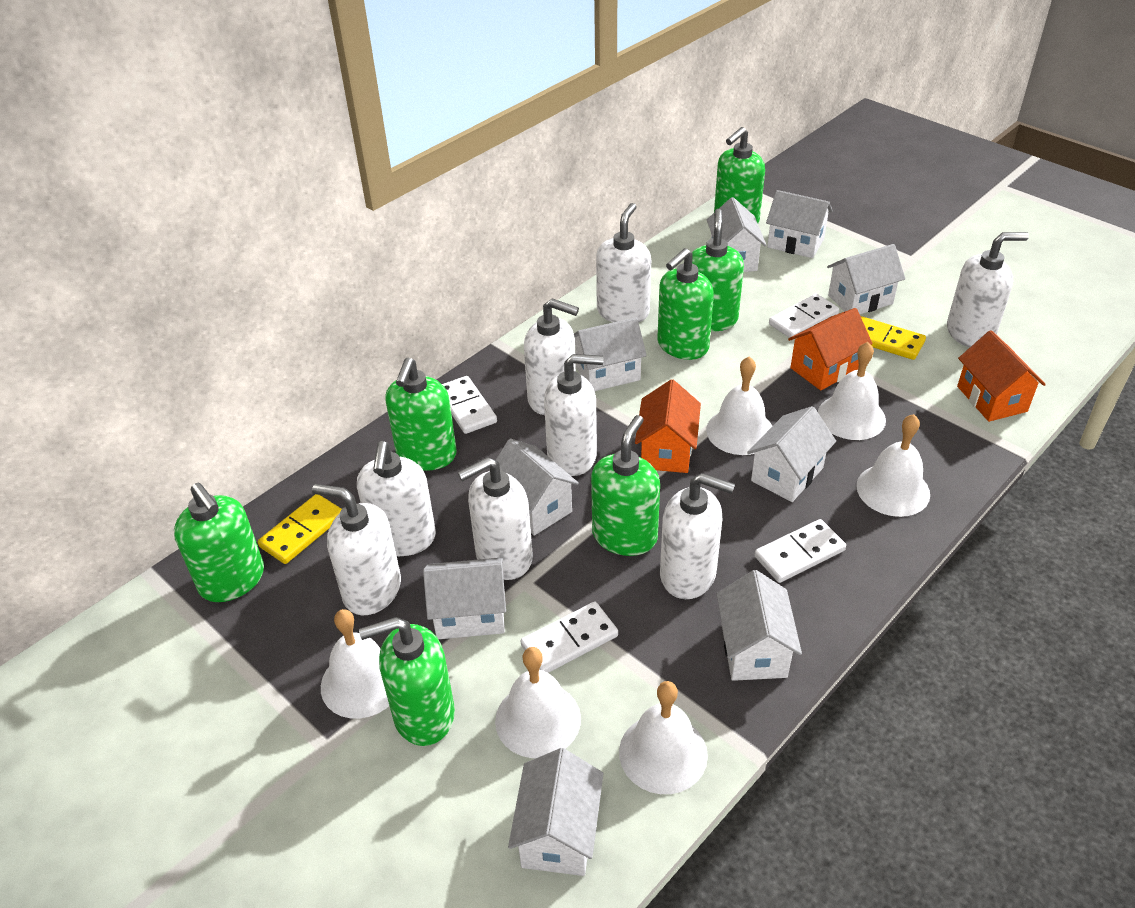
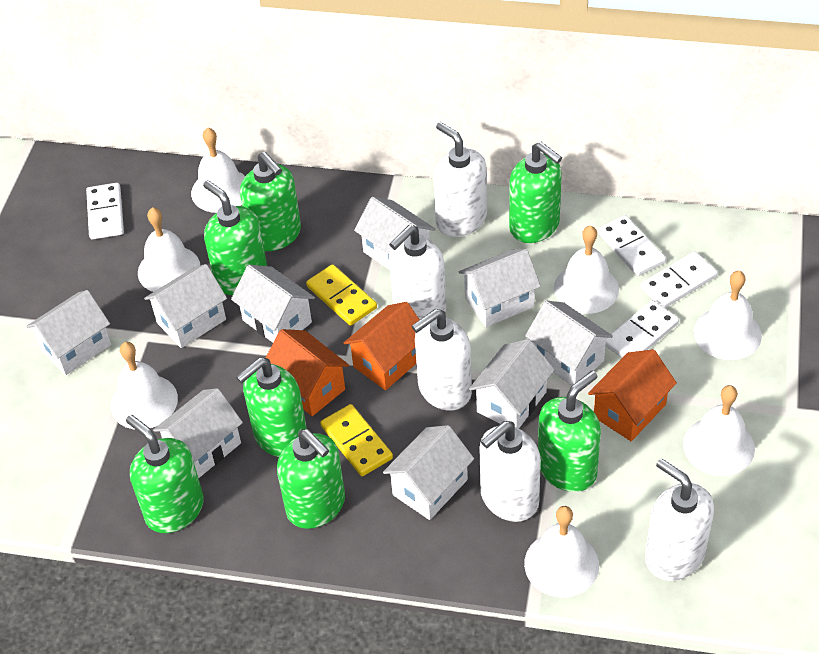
white bell: [321,609,389,719] [495,647,581,758] [619,681,708,794] [706,357,772,455] [818,342,886,440] [856,414,930,517] = 6 -> [111,342,178,430] [138,207,200,292] [191,128,245,213] [524,506,599,598] [554,226,619,314] [683,385,755,476] [694,271,762,360] = 7
white soap dispenser: [312,484,401,615] [357,441,436,556] [458,457,533,580] [524,298,579,415] [544,354,604,476] [596,203,651,323] [660,473,735,599] [947,232,1029,347] = 8 -> [389,225,446,319] [412,309,472,411] [433,122,487,237] [479,421,541,522] [645,458,714,581] = 5

